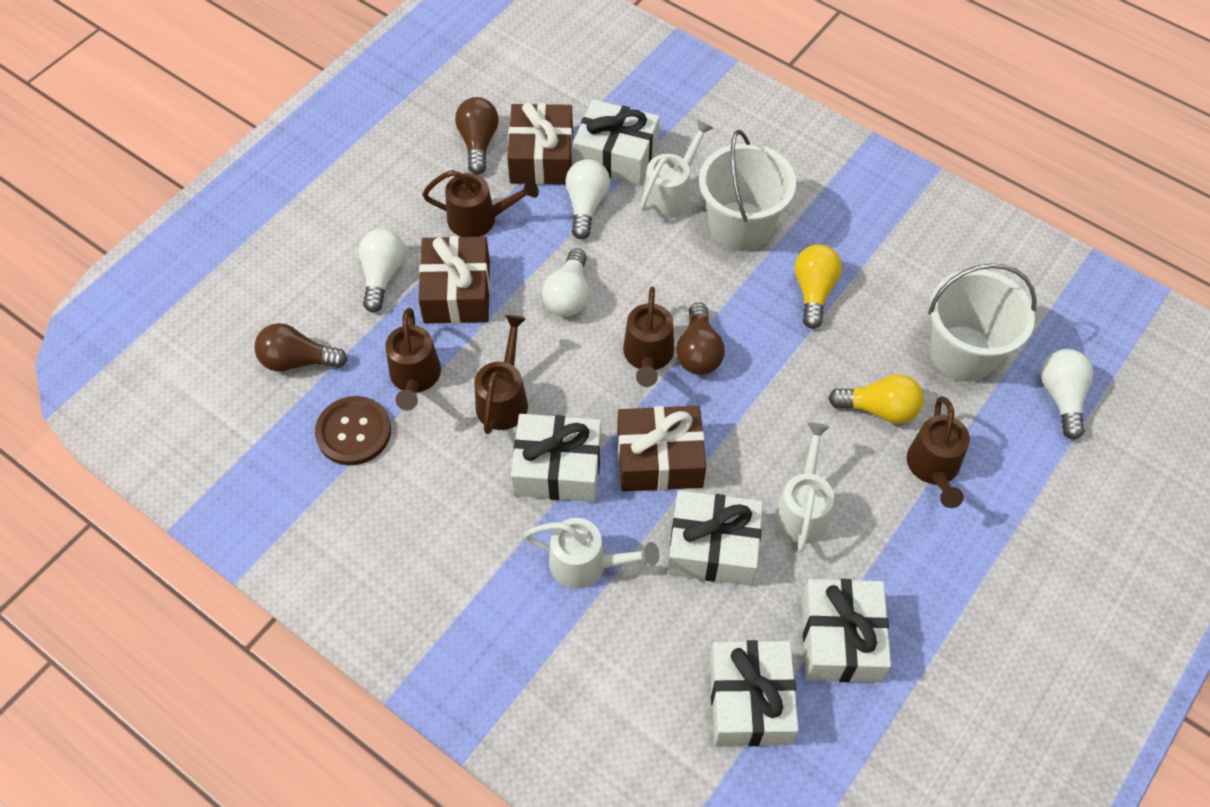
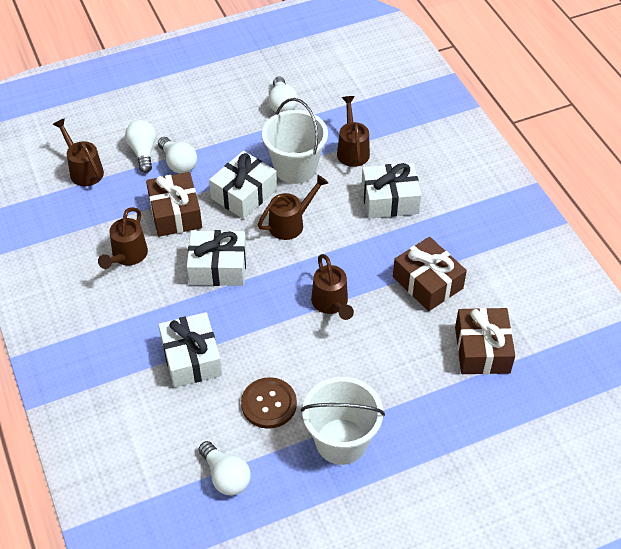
brown light bulb: [254,323,347,372] [455,97,499,175] [676,302,725,375] = 3 -> none = 0
white gift: [511,414,601,502] [573,99,660,185] [668,490,763,586] [710,640,799,746] [802,579,891,682] = 5 -> [158,312,222,388] [187,230,247,286] [209,151,277,219] [361,163,422,218] = 4
white watering can: [524,518,659,589] [640,119,713,218] [775,422,834,552] = 3 -> none = 0
yellow light bulb: [795,245,842,329] [828,374,924,424] = 2 -> none = 0

